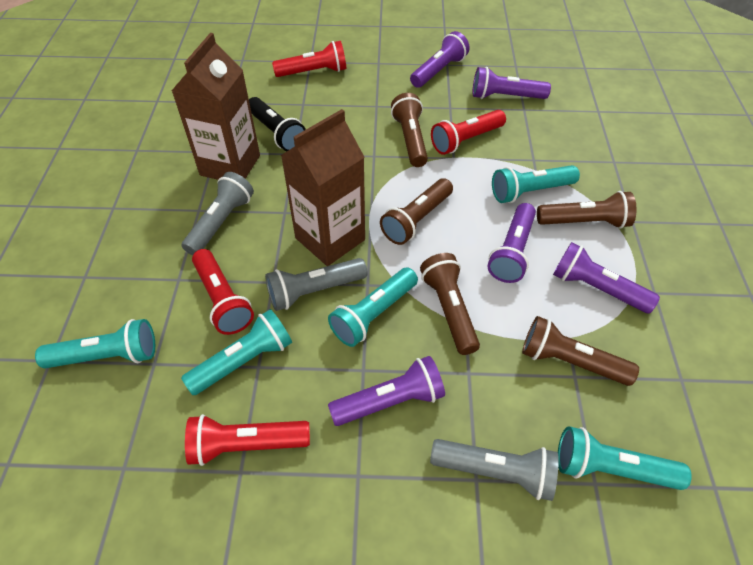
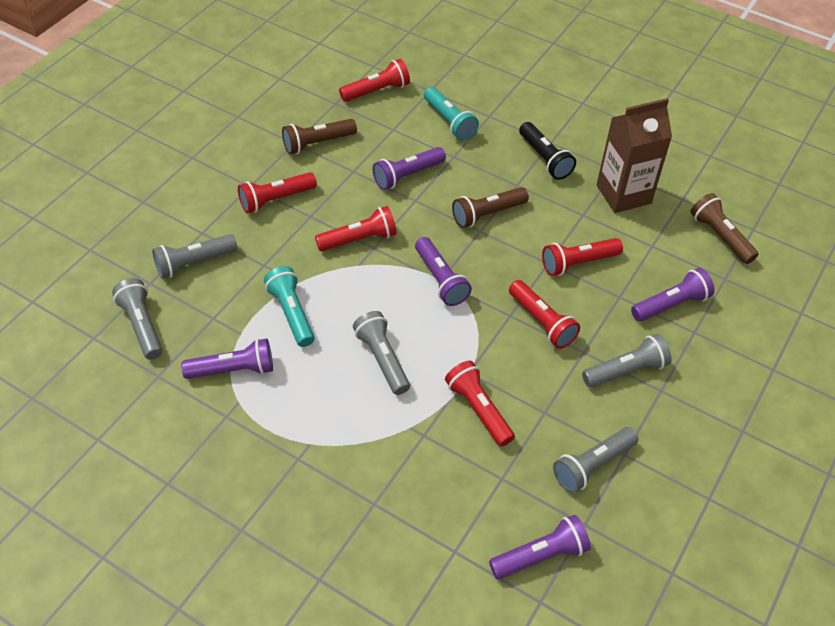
brown carton: [172,33,260,180] [281,109,365,266] = 2 -> [596,98,672,213] = 1
brown flashlight: [380,178,453,245] [391,93,428,167] [420,253,480,355] [522,316,639,386] [537,191,636,229] = 5 -> [282,119,357,154] [452,187,529,228] [690,193,758,264] = 3
grey flashlight: [182,172,254,255] [265,258,368,311] [430,439,559,501] = 3 -> [112,278,163,360] [152,234,237,279] [353,311,410,395] [553,427,639,493] [582,334,672,388] = 5
red flashlight: [185,414,310,466] [192,249,254,335] [272,41,346,77] [431,110,506,155] = 4 -> [238,172,317,214] [315,206,397,251] [339,59,410,102] [445,361,515,447] [509,280,580,349] [542,238,623,276] = 6
turquoise flashlight: [35,319,155,368] [181,309,292,395] [328,267,418,347] [492,165,580,203] [558,426,692,490] = 5 -> [264,266,315,347] [424,87,479,141] = 2

